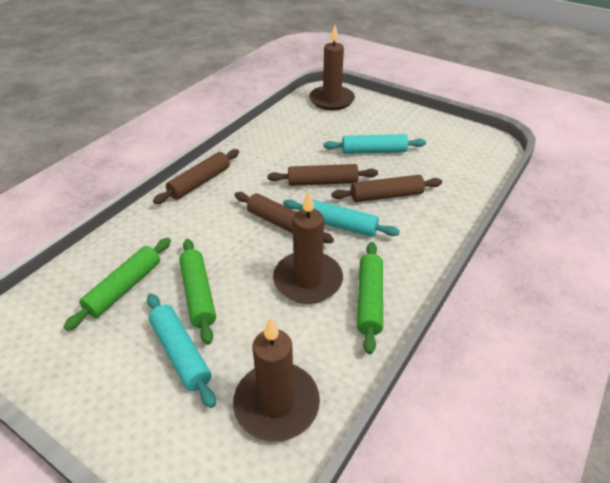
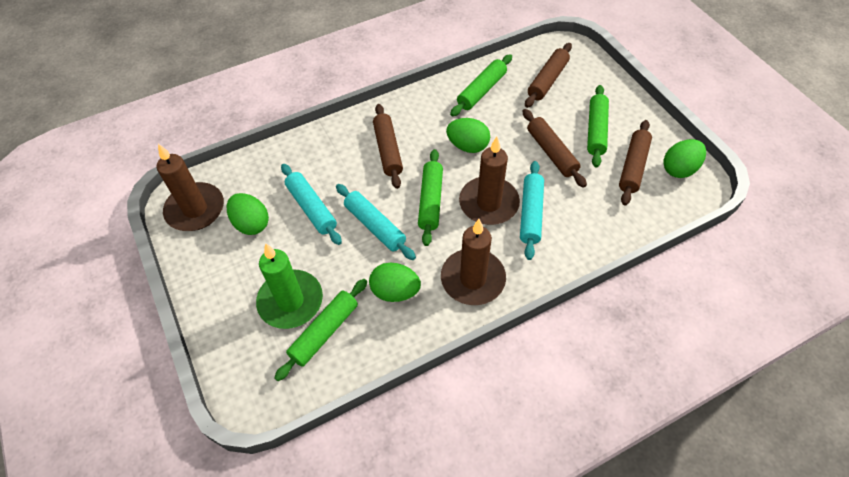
green candle: none = 0 -> [256,243,323,329] = 1
green egg: none = 0 -> [227,193,269,235] [369,263,421,302] [446,118,490,153] [663,139,706,178] = 4
green rolling pin: [64,238,171,331] [179,239,216,345] [357,242,383,354] = 3 -> [274,279,367,381] [418,149,443,246] [450,54,512,116] [587,85,609,168] = 4

